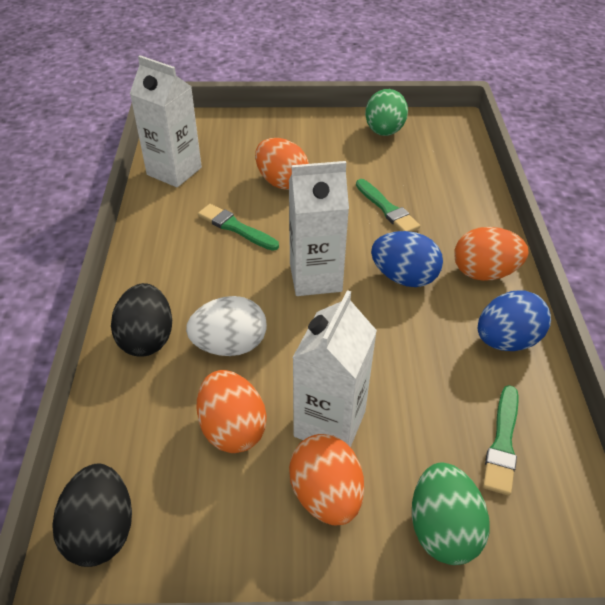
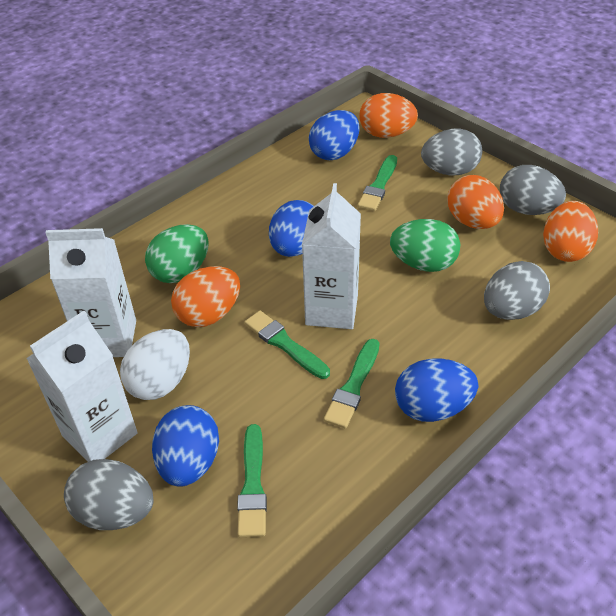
black egg: [53,464,132,567] [111,283,172,357] = 2 -> none = 0
blue egg: [371,231,443,287] [478,290,551,351] = 2 -> [152,405,219,487] [269,200,314,257] [309,110,360,160] [395,359,478,422] = 4
green brush: [198,204,279,251] [356,179,420,232] [483,385,519,496] = 3 -> [237,424,267,537] [244,311,330,379] [324,339,379,429] [358,155,397,211] = 4
grey egg: none = 0 -> [64,459,153,530] [421,128,482,176] [484,261,550,320] [500,165,566,215] = 4

